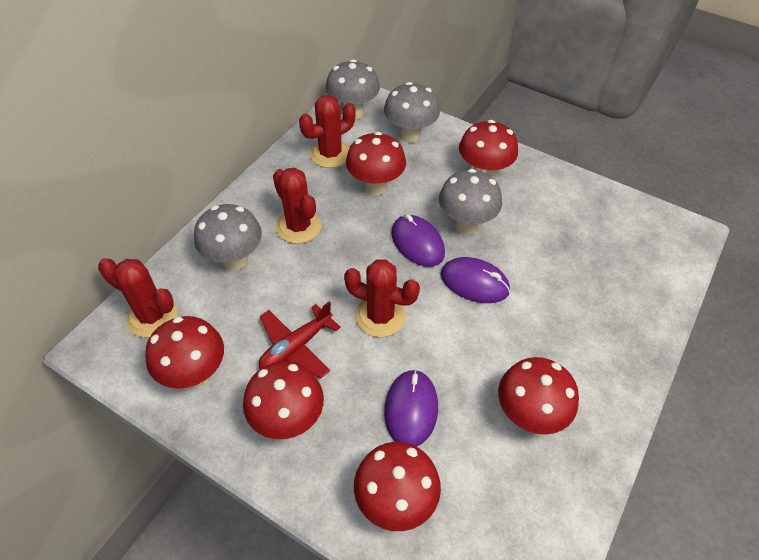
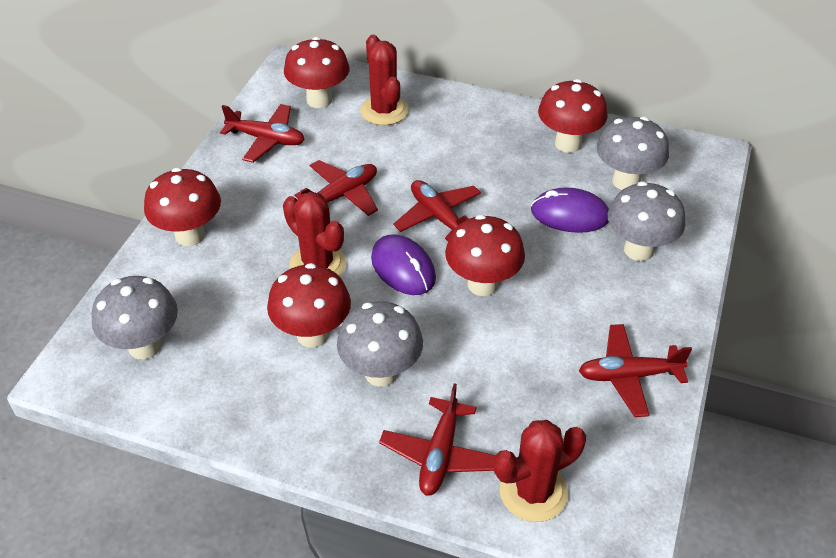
purple mouse: [384,369,438,447] [391,214,445,267] [441,257,510,303] = 3 -> [371,234,436,295] [531,187,609,233] = 2
red cactus: [98,258,178,337] [273,167,321,244] [299,95,356,168] [344,259,420,337] = 4 -> [283,191,346,276] [360,35,408,125] [494,420,586,522] = 3
red mushroom: [145,316,224,389] [243,361,324,439] [346,132,406,195] [354,442,441,531] [459,120,518,179] [498,357,579,434] = 6 -> [144,168,221,246] [267,263,351,348] [284,37,350,108] [445,215,525,296] [538,79,608,153] = 5
red plane: [259,301,341,378] = 1 -> [220,104,305,163] [295,160,378,216] [379,383,495,496] [393,180,481,241] [579,324,692,417] = 5

